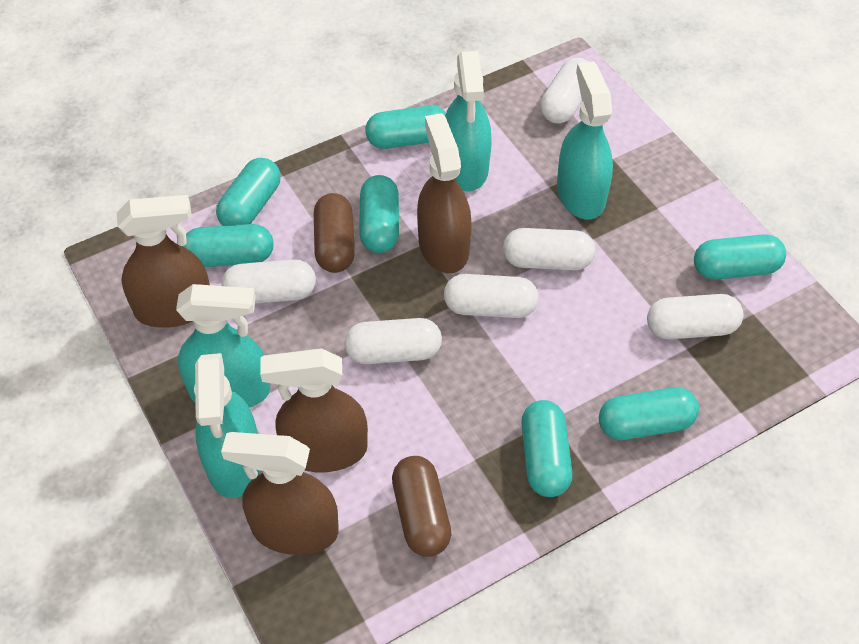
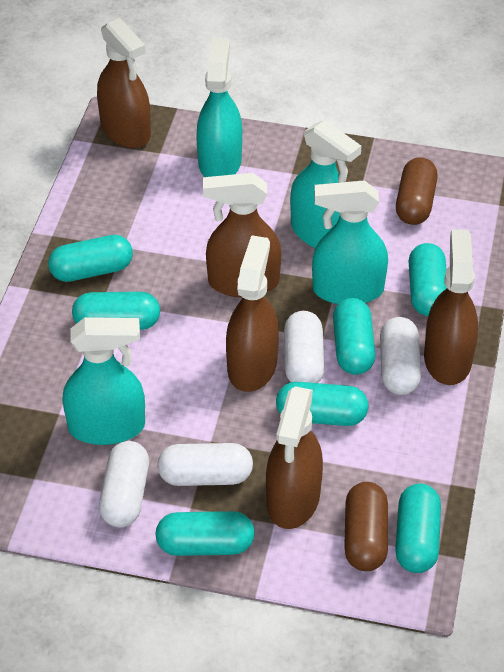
brown spray bottle: [117,195,210,328] [221,432,339,555] [260,348,368,472] [417,113,472,273] = 4 -> [97,18,151,148] [203,173,281,297] [226,235,279,392] [266,386,323,529] [424,229,478,385] = 5
white capsule: [221,259,316,304] [345,318,442,364] [444,274,539,318] [503,228,595,270] [540,58,588,124] [647,294,744,339] = 6 -> [99,441,149,527] [157,443,253,486] [284,311,324,383] [380,317,421,395] = 4

